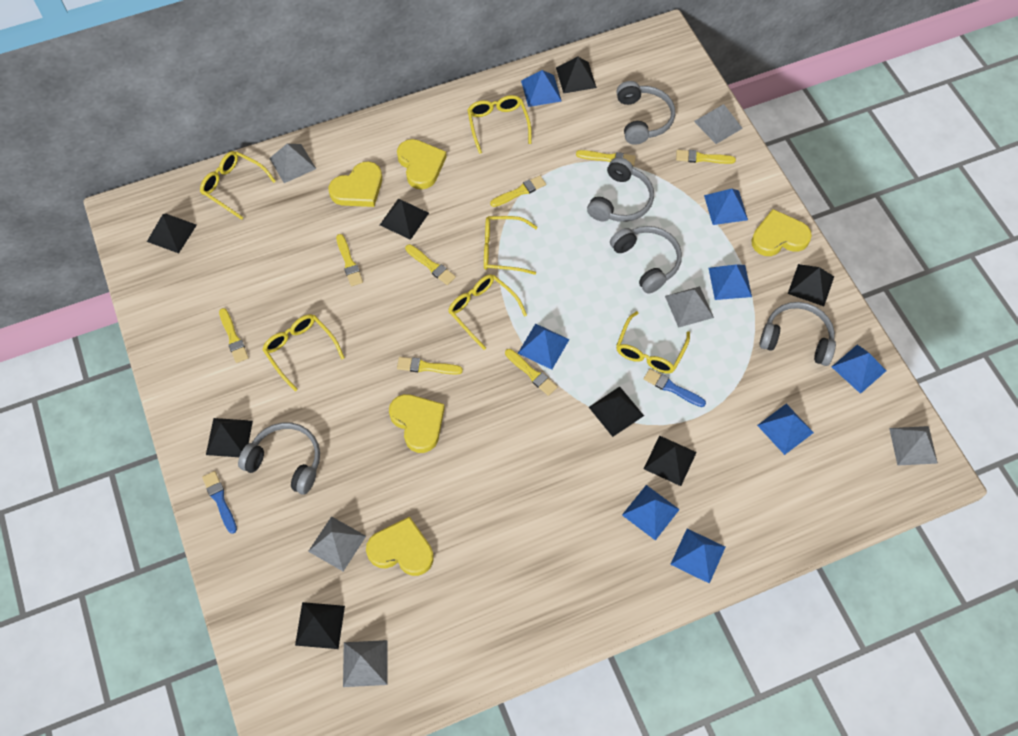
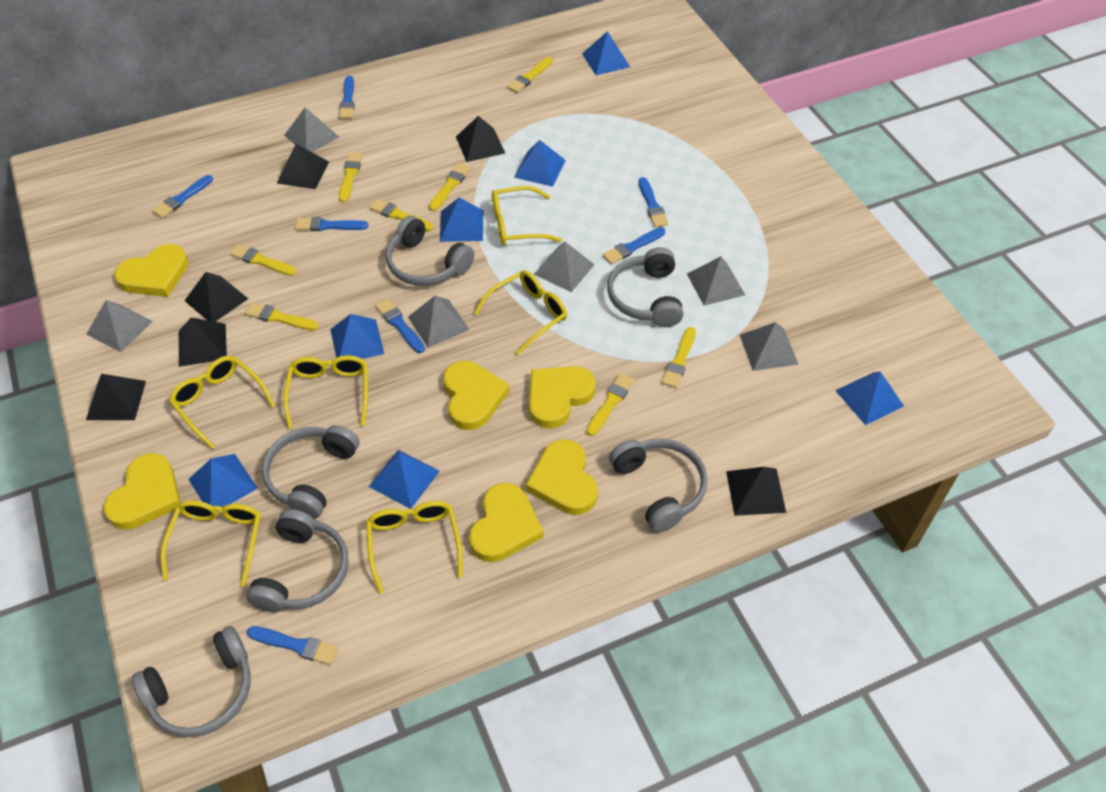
black pyramid: [147,213,197,253] [206,418,253,457] [295,602,345,649] [380,199,429,240] [556,57,597,94] [589,387,644,437] [644,435,697,486] [788,264,834,306] = 8 -> [86,374,146,420] [179,318,227,367] [184,272,248,322] [276,144,329,189] [456,116,505,162] [726,467,786,516] = 6
blue brush: [202,471,237,534] [644,369,706,407] = 2 -> [153,175,213,218] [247,626,338,665] [295,217,368,231] [339,76,355,119] [376,299,425,353] [603,227,665,264] [639,177,669,228] = 7
blue pyramid: [518,323,570,370] [521,70,562,107] [622,485,680,540] [670,529,725,584] [704,189,748,225] [709,264,752,300] [757,404,814,455] [831,345,886,394] = 8 -> [188,454,258,507] [330,314,384,359] [369,450,440,509] [440,197,483,242] [514,140,566,187] [582,31,630,75] [835,372,904,425] = 7
grey headphones: [238,422,320,495] [587,157,654,222] [610,226,682,294] [616,81,675,145] [760,302,836,366] = 5 -> [132,626,251,737] [246,509,349,612] [262,425,359,519] [386,216,474,286] [607,247,683,327] [609,439,708,532] = 6
yellow heart: [329,162,382,207] [366,517,434,576] [389,394,445,453] [397,139,447,190] [751,209,812,256] = 5 -> [104,453,181,530] [114,244,189,297] [443,361,510,430] [469,483,544,562] [526,439,598,515] [529,366,596,428] = 6

